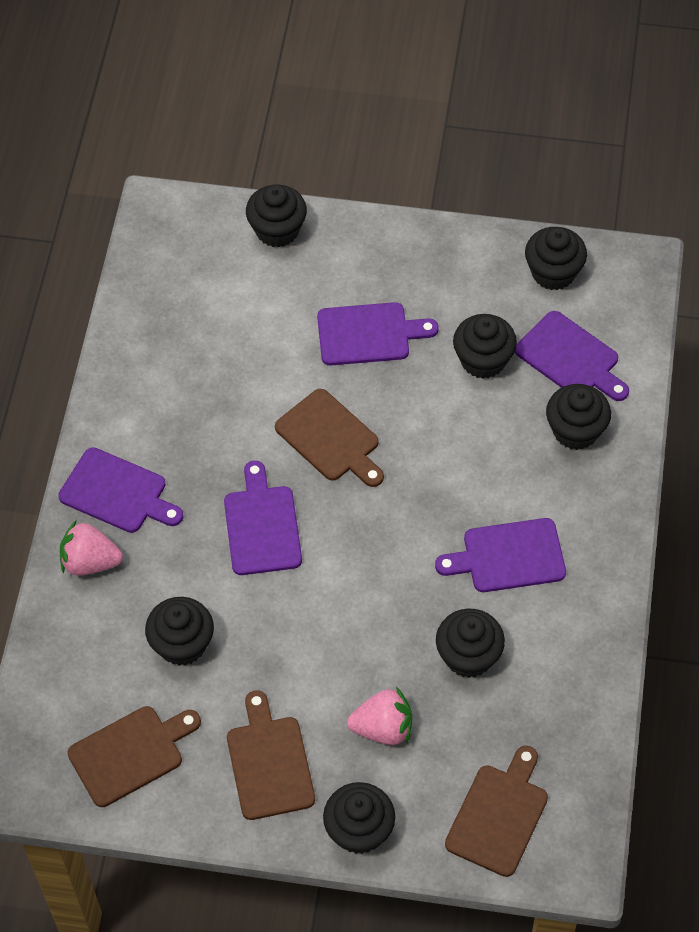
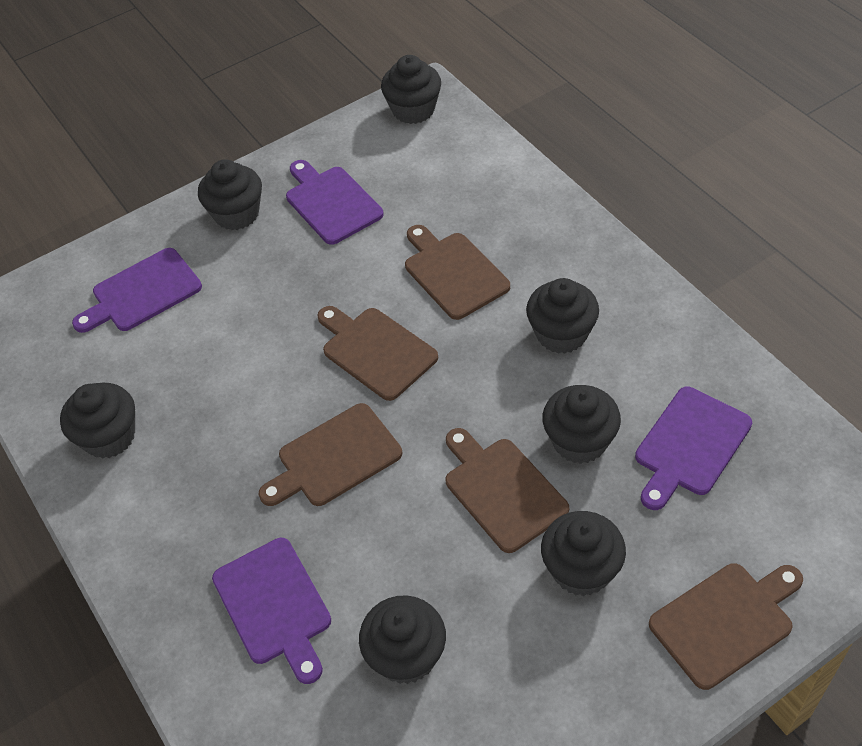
brown cutting board: [67,706,201,807] [227,690,315,820] [275,389,384,487] [445,746,548,877] = 4 -> [258,403,402,506] [317,306,438,401] [405,225,510,320] [446,428,569,553] [649,563,803,690] = 5
pink strawberry: [60,520,123,576] [347,687,412,745] = 2 -> none = 0
purple cutting board: [58,447,183,533] [224,461,302,575] [317,302,439,365] [435,518,566,592] [515,311,629,401] = 5 -> [72,248,202,333] [212,538,331,684] [286,160,384,245] [635,387,752,510] = 4

